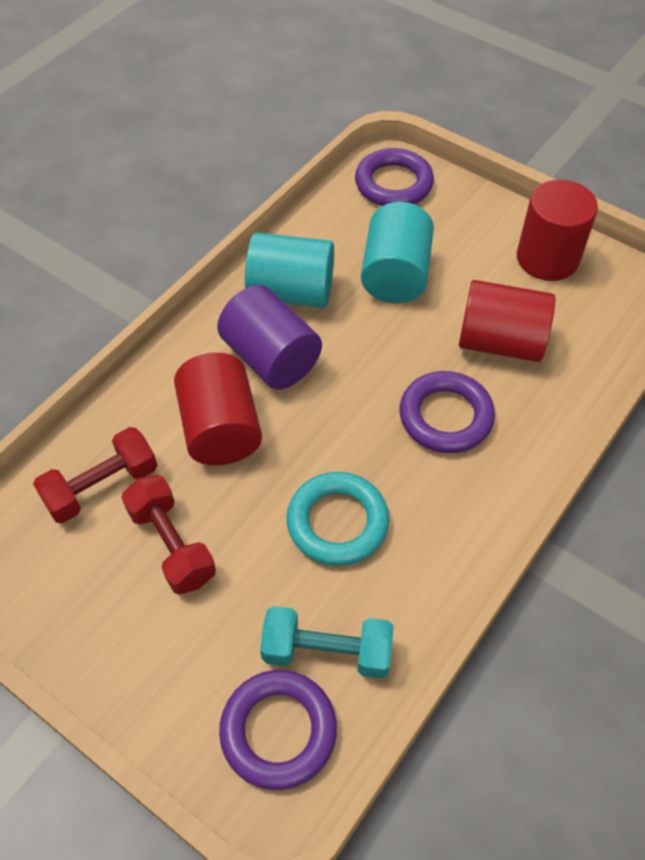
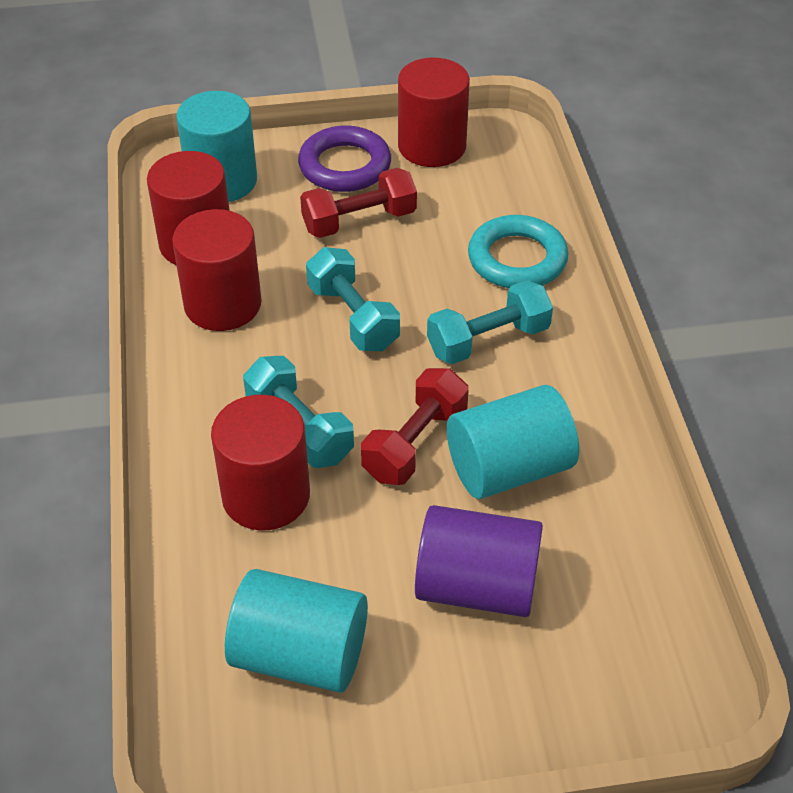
purple ring: [219,670,337,790] [355,148,434,206] [399,371,495,453] = 3 -> [298,126,391,192] = 1
red cylinder: [174,352,262,465] [459,280,555,362] [517,180,598,281] = 3 -> [147,151,230,265] [172,209,262,331] [211,395,310,530] [398,57,470,167] = 4
turquoise cylinder: [245,233,334,308] [361,202,434,303] = 2 -> [176,91,257,202] [225,569,368,693] [447,385,579,499] = 3
turquoise dumbbell: [260,606,393,679] = 1 -> [243,356,354,468] [306,247,400,351] [427,280,553,364] = 3

